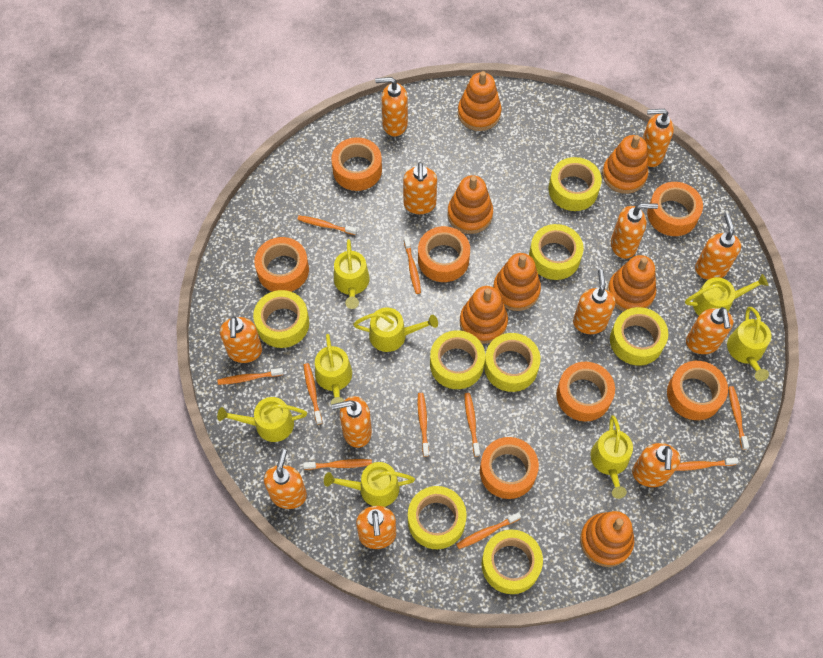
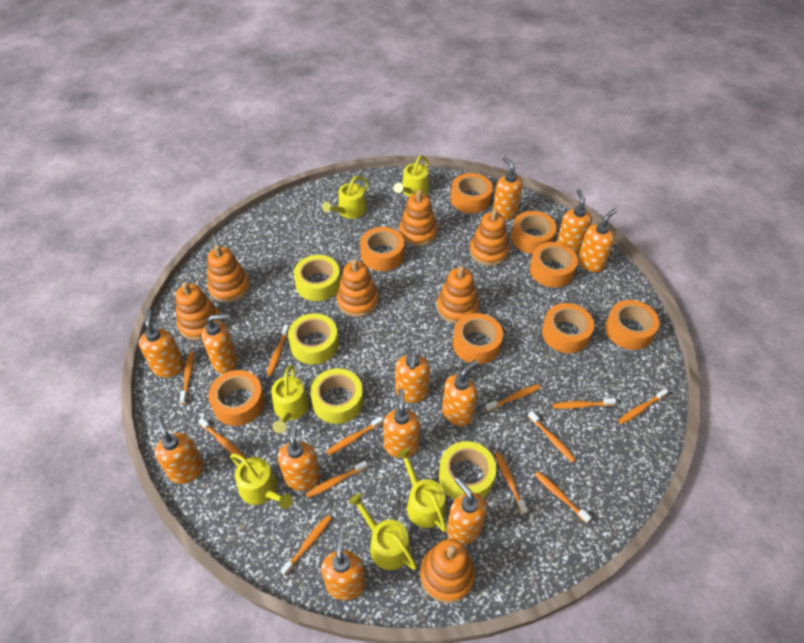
orange tape: [254,237,309,292] [331,137,382,191] [418,226,470,282] [480,437,539,499] [556,362,615,421] [647,182,703,236] [667,361,728,420] = 7 -> [208,370,265,426] [360,227,404,271] [451,173,493,213] [453,313,503,364] [511,211,557,254] [530,242,578,287] [542,303,594,353] [605,300,660,350] = 8
orange toothbrush: [217,368,283,385] [297,215,357,235] [303,459,372,470] [304,363,322,425] [404,236,421,294] [417,393,429,457] [456,512,521,549] [464,393,480,457] [676,458,738,471] [728,386,749,450] = 10 -> [180,351,194,404] [198,418,246,458] [267,324,289,376] [280,515,332,576] [306,461,368,498] [326,416,383,455] [486,384,541,411] [495,452,528,514] [528,411,576,462] [535,471,592,523] [553,398,616,409] [618,389,668,424] = 12
yellow tape: [253,290,309,348] [408,486,467,549] [430,330,485,389] [482,529,543,594] [484,333,541,392] [529,224,583,280] [548,157,602,211] [610,307,668,365] = 8 -> [288,313,339,365] [294,255,341,301] [310,368,363,424] [439,441,497,500] = 4
yellow watering can: [217,397,307,442] [315,334,352,405] [324,462,415,507] [334,239,370,309] [353,307,438,352] [591,415,633,499] [685,274,768,316] [727,307,771,381] = 8 -> [230,453,293,509] [271,365,309,434] [322,176,369,219] [349,493,417,570] [394,155,429,197] [397,449,447,532] = 6

